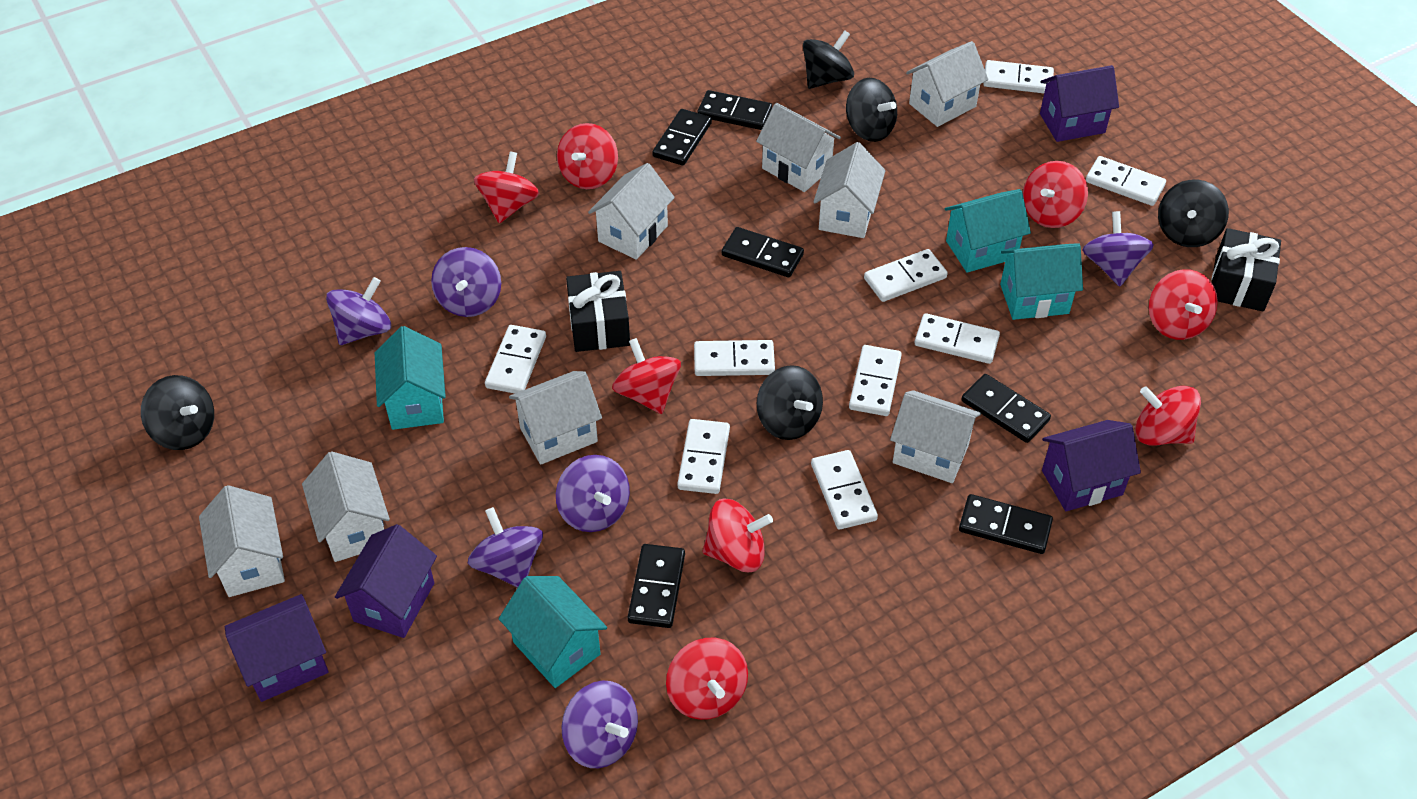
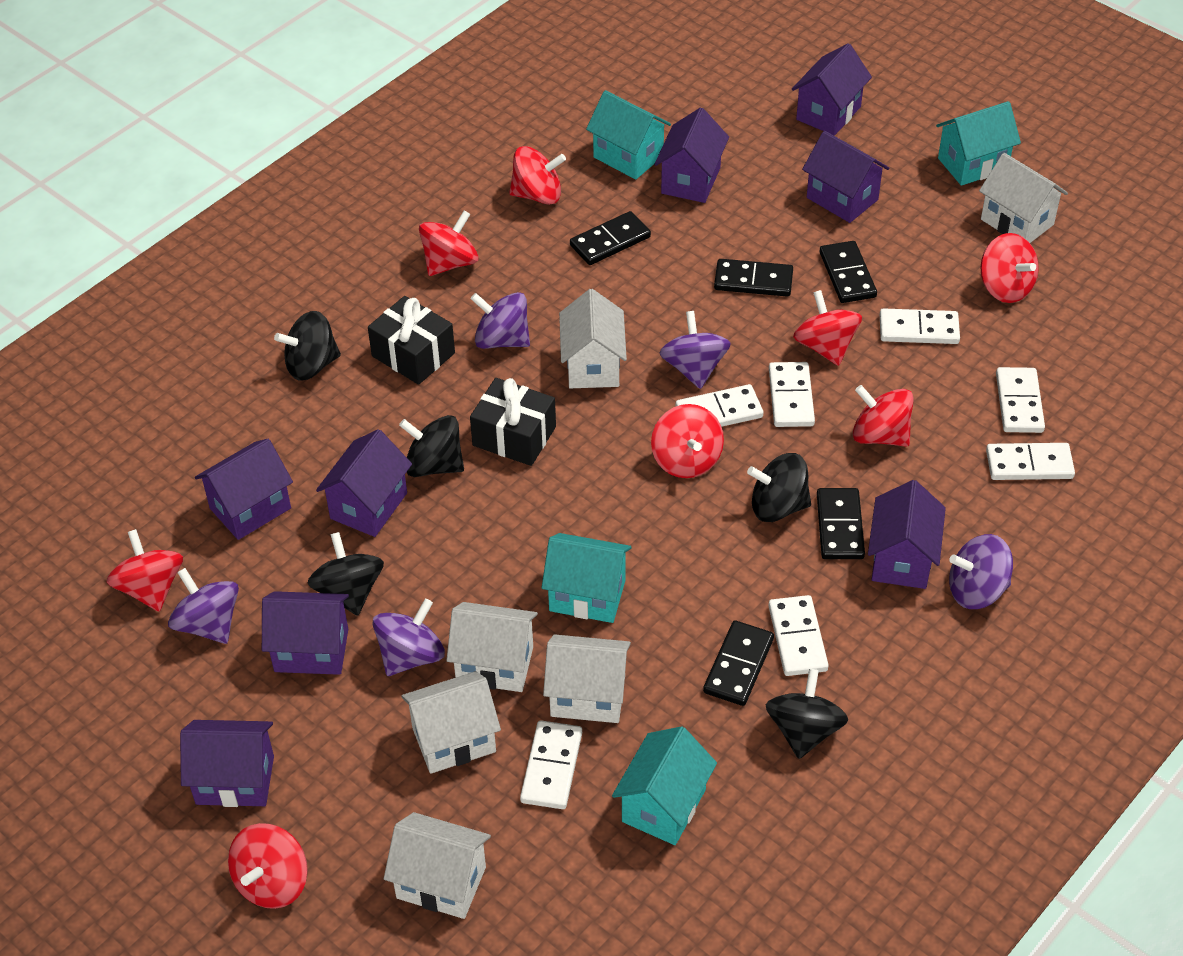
black domino: [628,544,685,628] [653,109,712,166] [697,90,772,130] [722,227,804,277] [959,494,1053,554] [962,374,1051,443] = 6 -> [570,211,651,265] [703,620,774,706] [714,259,793,297] [817,488,865,559] [820,241,877,303] = 5
purple house: [225,594,329,702] [335,524,437,638] [1040,65,1119,142] [1042,420,1141,511] = 4 -> [180,720,274,807] [195,439,293,540] [262,591,349,675] [316,429,412,537] [654,107,729,203] [792,43,872,136] [802,131,889,223] [868,480,946,589] = 8
purple spinning top: [326,277,391,345] [431,247,501,317] [468,507,543,588] [556,455,630,532] [561,681,638,768] [1083,211,1154,286] = 6 -> [168,568,239,644] [372,599,445,676] [471,292,530,349] [659,311,731,389] [949,534,1013,609] = 5
white domino: [485,325,546,394] [677,419,730,494] [694,340,775,376] [811,450,878,529] [849,345,902,416] [864,249,948,302] [915,313,1000,364] [983,60,1054,93] [1086,156,1166,206] = 9 -> [520,720,582,809] [676,384,763,427] [769,362,815,427] [769,595,829,676] [880,308,960,344] [986,443,1075,480] [996,367,1045,433] = 7
white house: [199,485,285,597] [302,451,390,562] [509,371,602,465] [588,163,675,260] [756,103,841,192] [814,142,885,238] [890,390,981,483] [906,41,988,127] = 8 -> [384,812,491,919] [401,671,501,774] [447,602,538,692] [543,634,631,723] [559,289,627,388] [979,153,1068,243] = 6

